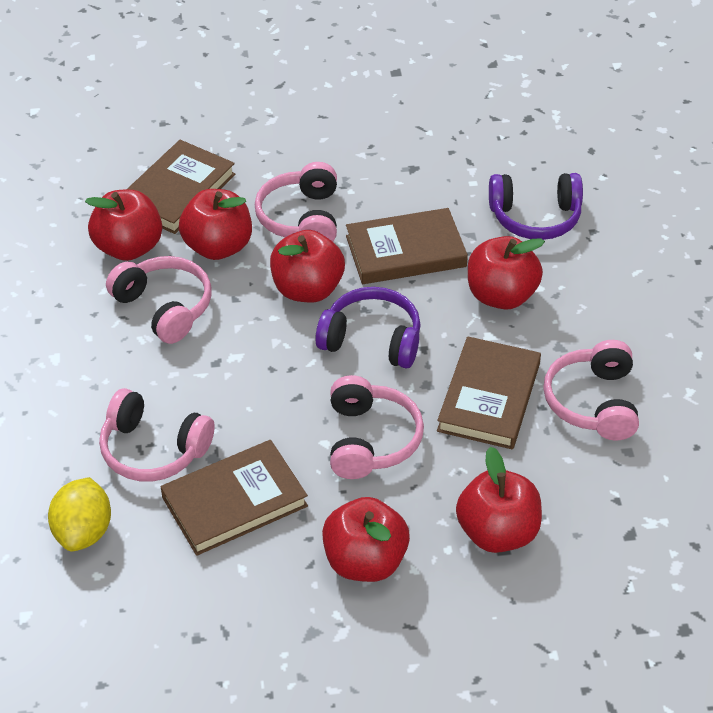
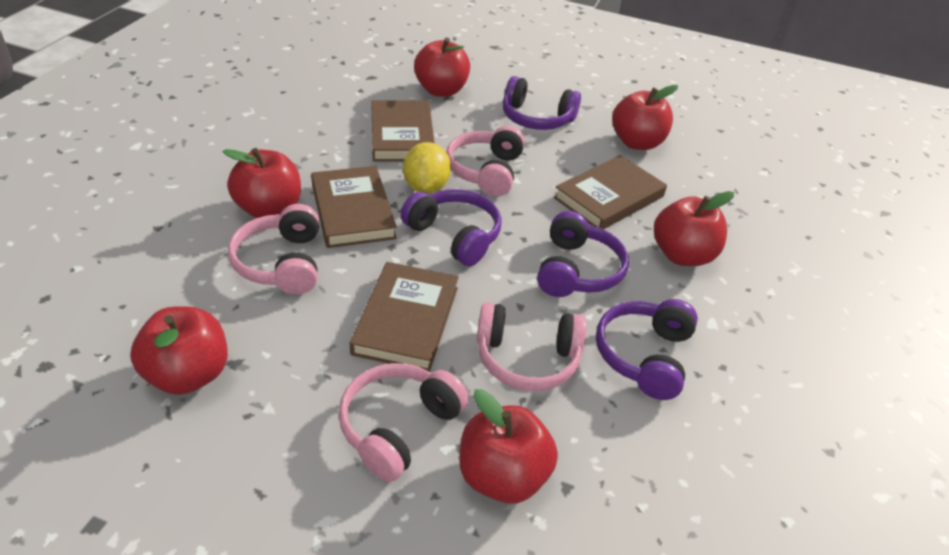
pink headphones: [99,388,215,482] [106,256,212,344] [255,162,337,242] [330,375,424,479] [543,340,639,440] = 5 -> [228,204,319,294] [338,363,469,482] [446,126,525,196] [477,302,587,391] = 4
purple headphones: [315,287,421,368] [489,173,583,240] = 2 -> [401,189,502,266] [503,76,581,130] [537,211,629,297] [596,299,698,400] = 4

